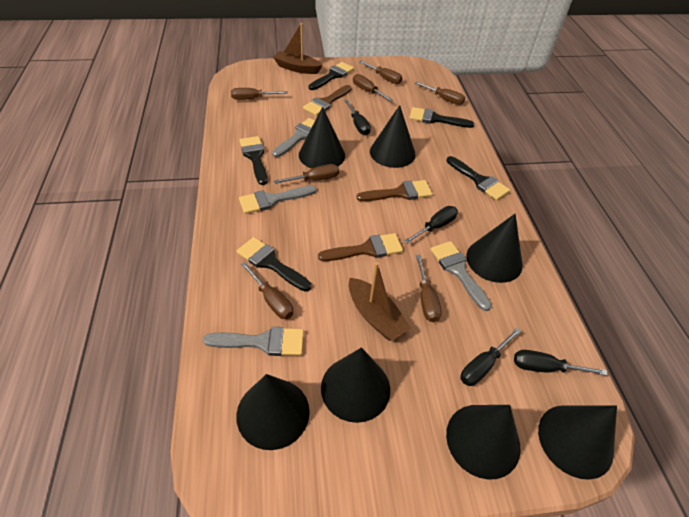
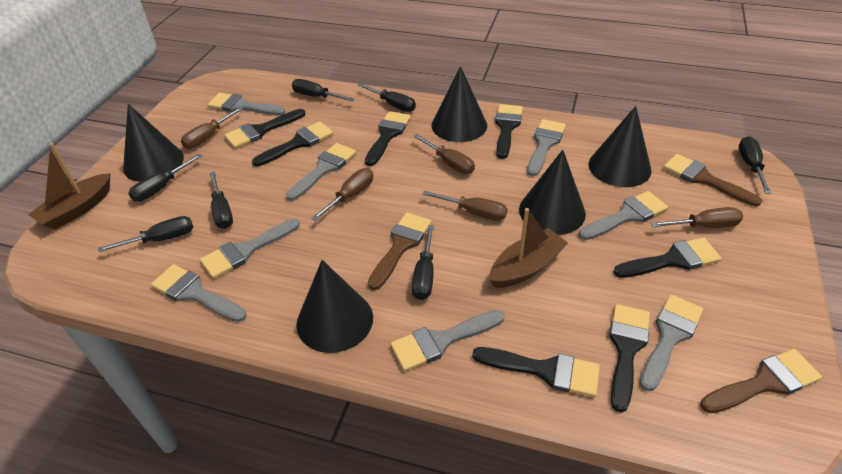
black brush: [237,237,311,292] [239,136,268,185] [309,62,354,90] [409,107,475,128] [446,156,510,200] = 5 -> [224,109,306,148] [252,121,333,167] [365,111,411,166] [472,347,600,397] [495,104,523,159] [609,304,650,413] [613,237,722,278] = 7
black cone: [236,374,310,450] [299,107,345,169] [321,347,390,423] [370,105,416,168] [446,405,521,480] [466,214,523,283] [538,405,617,480] = 7 -> [123,104,184,182] [296,260,373,353] [432,66,487,142] [519,150,586,235] [589,106,652,187] = 5
black screwdriver: [344,100,371,135] [404,206,458,244] [460,328,521,386] [514,350,607,376] = 4 -> [98,216,193,252] [128,154,202,201] [210,171,233,229] [292,79,354,101] [358,83,416,112] [412,225,434,300] [739,136,771,194] = 7
brown screwdriver: [231,88,288,100] [241,262,293,319] [274,164,339,184] [353,74,394,102] [359,61,402,84] [415,82,465,105] [416,255,442,322] = 7 -> [181,107,243,149] [311,168,373,221] [413,134,475,174] [422,191,507,221] [650,207,743,228] = 5
grey brush: [203,327,304,356] [239,186,317,214] [272,118,315,157] [431,241,492,311] = 4 -> [151,264,246,322] [200,219,300,279] [208,93,286,115] [286,143,356,201] [390,310,505,371] [527,119,566,176] [579,191,668,240] [640,295,703,391] = 8

